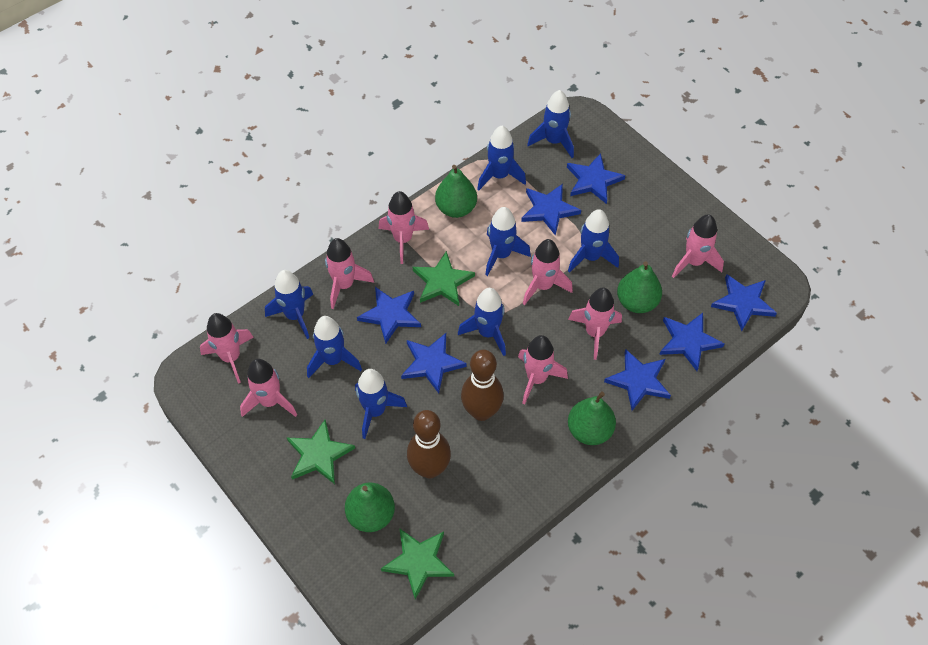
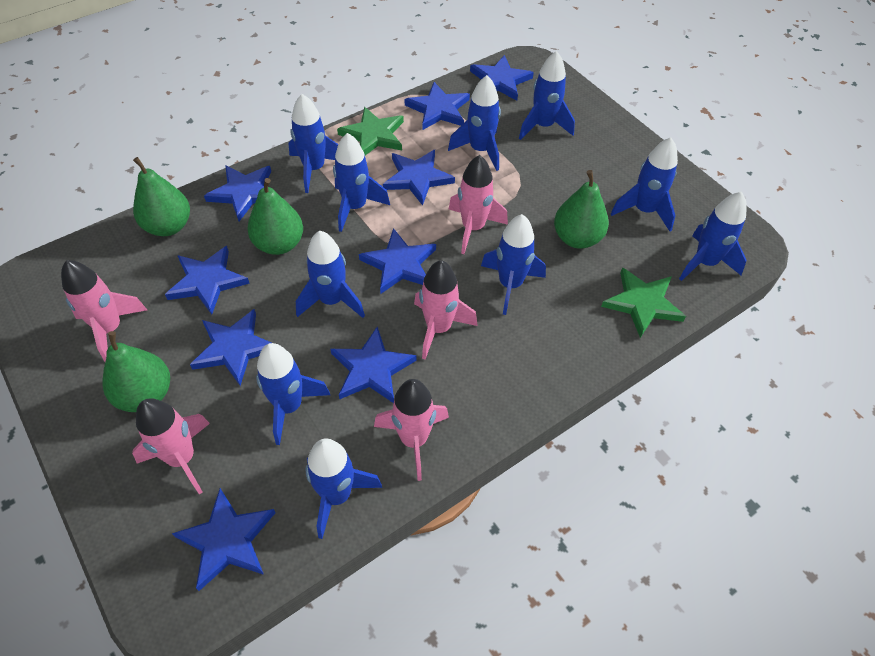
blue rocket: [265,270,313,339] [307,316,362,378] [355,369,407,439] [458,288,506,356] [477,126,526,190] [485,207,531,276] [527,90,574,158] [568,209,619,273] = 8 -> [256,343,330,445] [288,94,338,193] [296,231,365,318] [306,438,382,539] [333,133,390,232] [448,75,501,171] [481,214,546,315] [519,51,575,140] [611,137,678,231] [679,192,747,281] = 10
blue star: [357,287,421,344] [401,333,467,393] [521,184,581,236] [567,153,625,204] [604,349,671,411] [659,313,725,371] [711,274,777,331] = 7 -> [165,246,250,314] [172,488,275,591] [190,309,272,386] [204,165,271,221] [330,327,417,403] [359,228,436,293] [383,150,455,205] [405,82,470,130] [470,55,534,101] = 9
brown bowling pin: [407,410,451,478] [461,350,504,421] = 2 -> none = 0
green star: [287,420,355,484] [381,528,454,600] [413,251,475,306] = 3 -> [337,107,404,155] [601,267,686,338] = 2
pink rocket: [200,313,254,384] [240,359,297,417] [325,238,374,309] [379,191,429,264] [518,335,568,405] [523,239,573,305] [568,288,622,360] [672,214,724,278] = 8 -> [61,260,147,362] [132,398,210,494] [374,379,449,481] [414,260,478,360] [449,155,508,254] = 5

